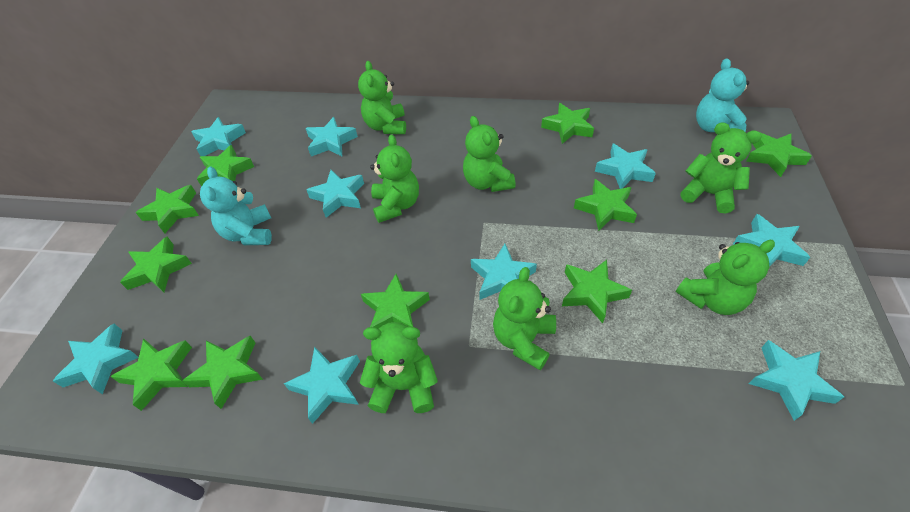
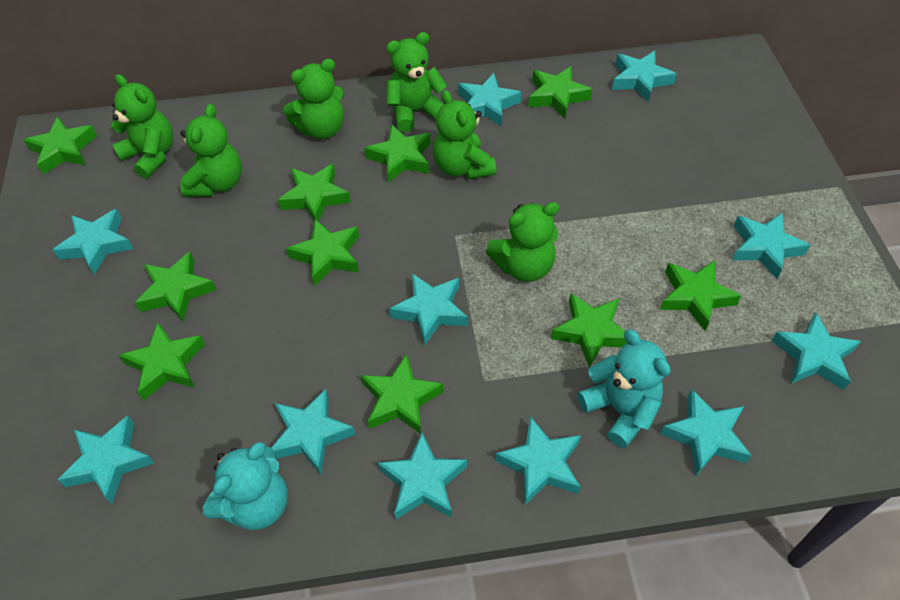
green teddy bear: [358,61,406,134] [360,322,438,413] [370,134,419,223] [463,116,515,192] [493,267,556,370] [676,240,775,315] [681,122,762,214] = 7 -> [111,74,173,179] [180,104,242,197] [283,59,344,139] [386,32,447,132] [433,90,496,179] [486,202,560,282] = 6
turquoise star: [53,324,139,394] [191,117,246,156] [284,346,360,424] [306,117,358,157] [307,170,364,218] [471,244,537,300] [595,144,656,189] [733,214,810,267] [749,340,844,421] = 9 -> [53,209,133,275] [58,415,154,504] [271,389,356,475] [378,433,467,519] [389,273,468,345] [458,73,521,126] [495,416,581,505] [612,51,676,103] [660,389,752,476] [732,212,810,279] [772,312,861,390] = 11

